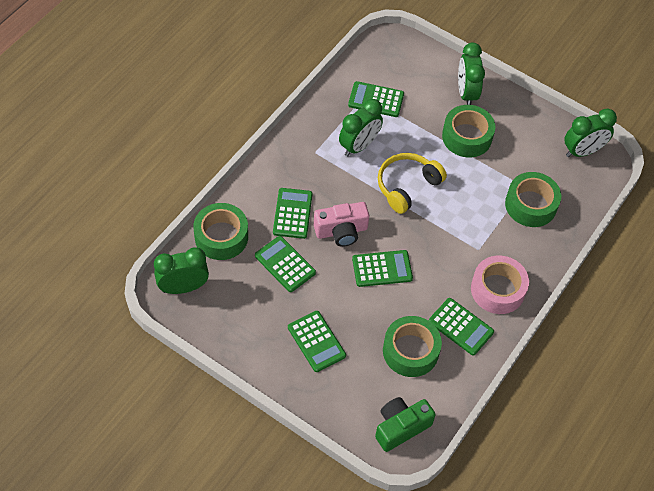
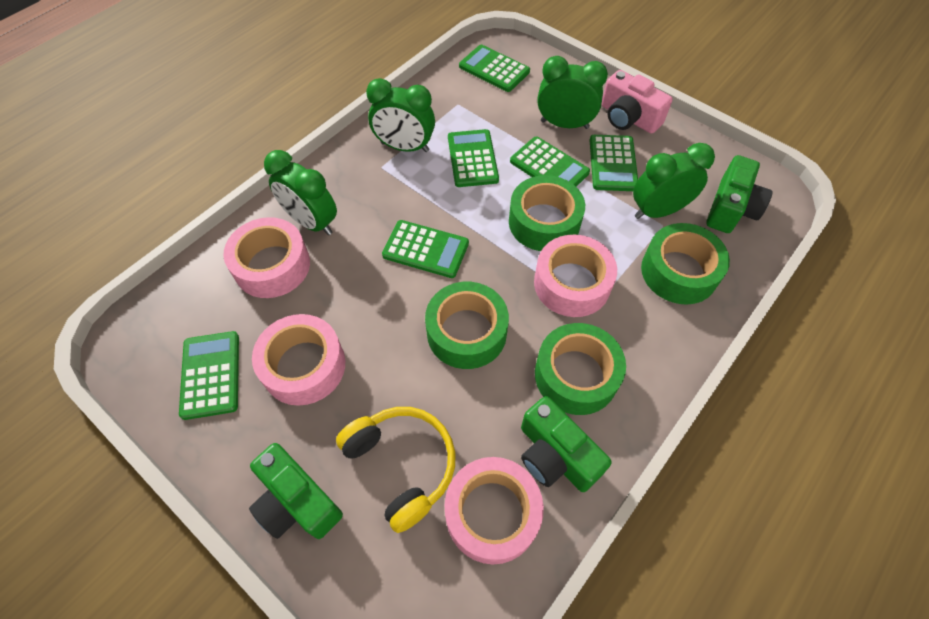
green camera: [375,397,436,452] = 1 -> [249,443,343,539] [521,396,612,492] [706,155,773,233] = 3
pink tape: [471,256,529,314] = 1 -> [223,217,310,298] [252,314,345,406] [444,457,544,564] [534,235,617,317] = 4

